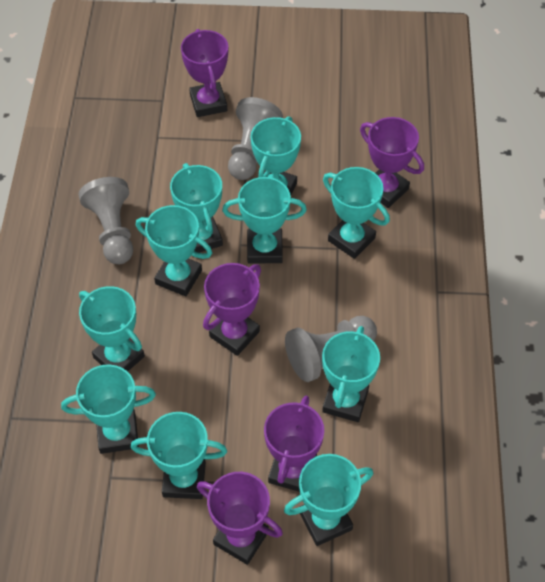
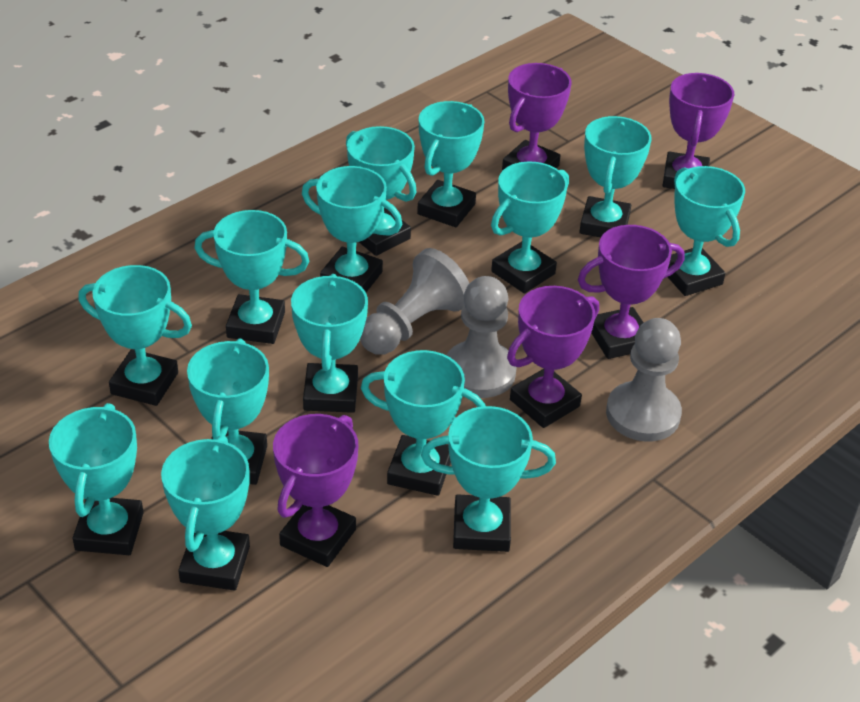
turquoise trophy: [61,364,156,454] [79,286,145,371] [131,412,227,499] [136,205,212,296] [170,163,223,253] [222,177,307,263] [251,116,301,196] [284,454,373,546] [322,326,380,422] [323,167,390,259] = 10 -> [49,403,144,555] [78,265,192,406] [161,435,250,591] [187,339,269,485] [194,210,309,344] [291,274,368,413] [302,166,403,292] [346,126,416,256] [361,350,486,496] [417,101,484,227] [421,406,556,552] [491,161,569,293] [579,116,652,237] [668,166,745,296] = 14

